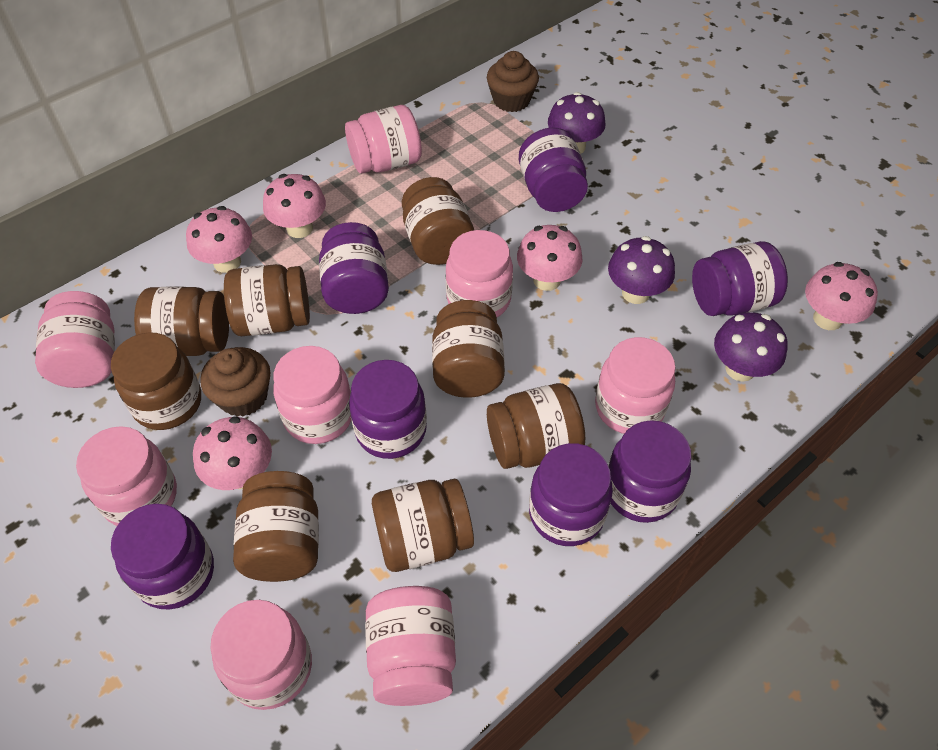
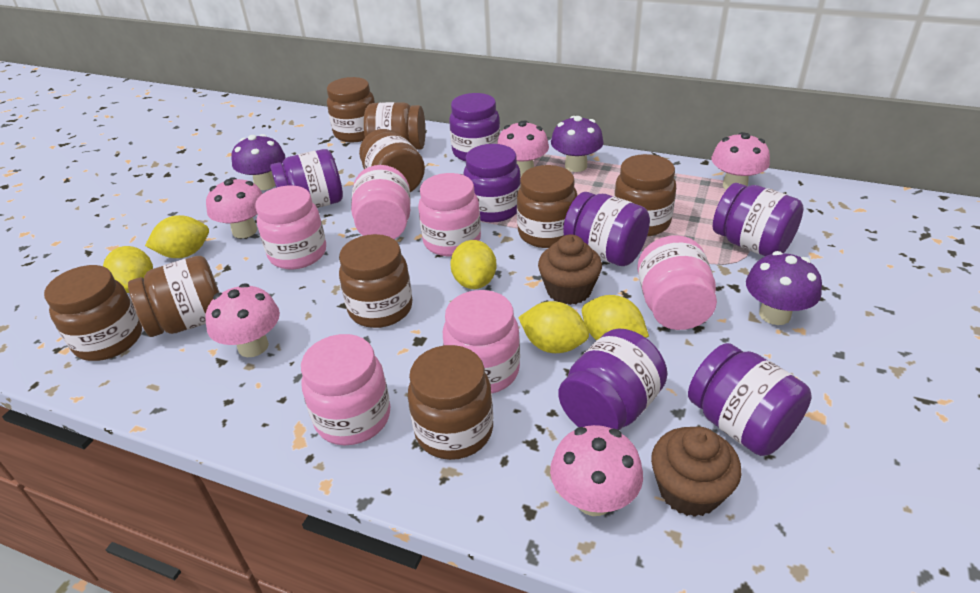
brown jar: [111,332,201,430] [134,287,229,356] [224,264,310,336] [233,471,319,582] [372,479,474,572] [402,177,474,265] [432,300,505,398] [487,383,585,469] = 8 -> [44,265,142,361] [128,256,220,337] [327,77,375,143] [339,234,413,328] [359,129,425,192] [364,102,425,150] [408,345,493,460] [517,165,577,248] [614,154,676,236] = 9
pink jar: [35,291,115,388] [76,426,177,526] [210,600,312,710] [273,346,351,444] [345,105,422,174] [365,586,456,706] [446,230,513,317] [595,337,676,434] = 8 -> [255,185,326,269] [301,334,390,445] [351,165,411,239] [418,173,481,256] [443,290,520,393] [637,235,717,330] = 6
yellow lemon: none = 0 -> [103,246,153,293] [145,215,209,258] [450,240,497,289] [518,301,589,353] [582,295,649,340] = 5

